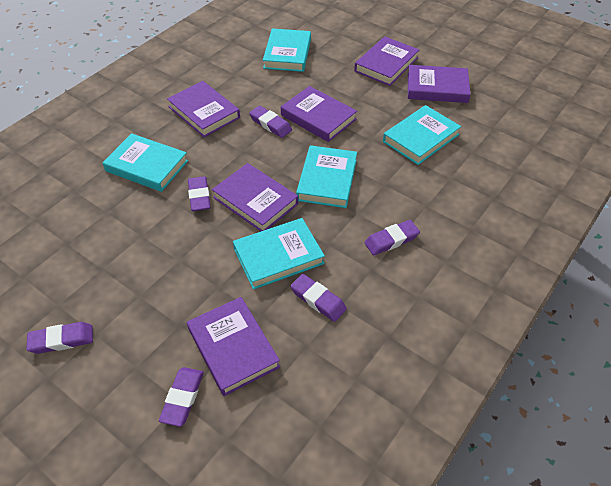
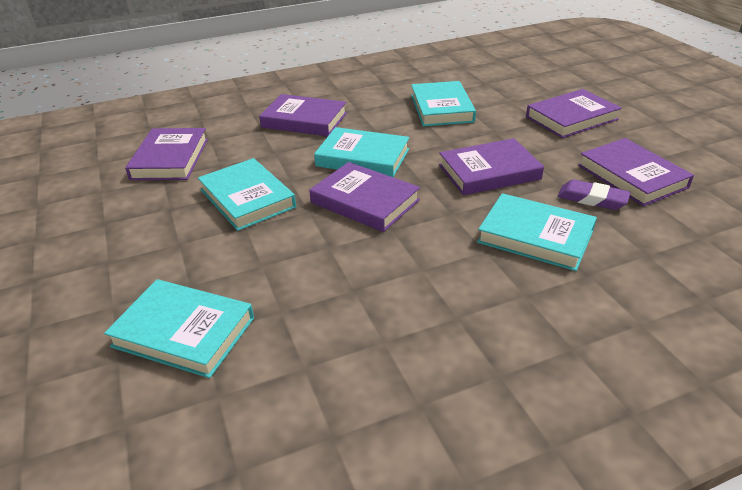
purple eraser: [27,322,93,354] [159,367,204,427] [188,176,211,211] [249,106,292,138] [290,274,347,322] [364,220,420,255] = 6 -> [558,179,631,210] = 1

